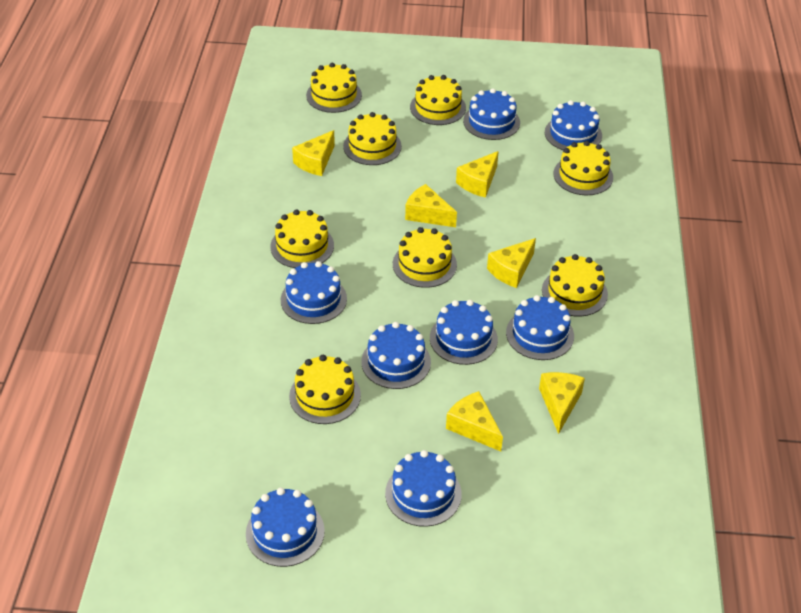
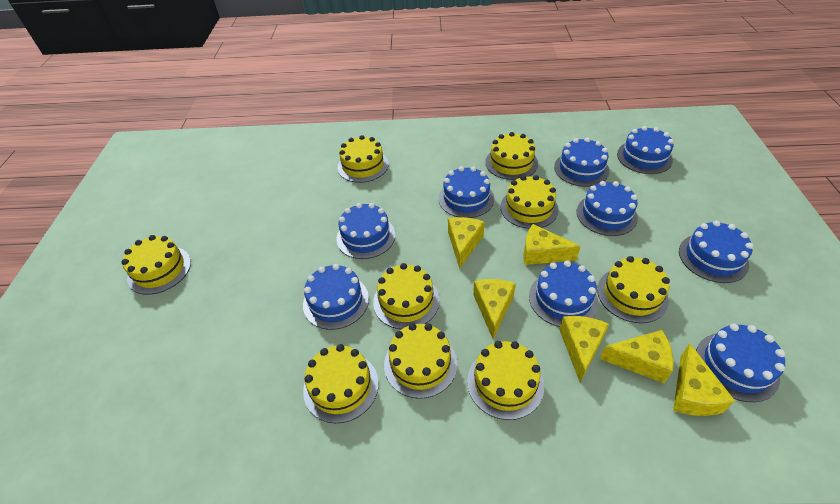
blue cake: [246,488,325,567] [281,261,347,324] [361,322,431,389] [385,450,462,527] [430,300,498,365] [463,88,520,140] [506,295,574,360] [545,100,602,150] = 8 -> [303,264,369,330] [336,203,395,259] [439,166,494,218] [529,260,598,327] [554,138,609,187] [577,181,638,236] [617,126,674,174] [679,221,754,283] [696,324,785,402] = 9
yellow cake: [271,209,334,268] [289,355,361,424] [306,63,362,113] [343,112,402,165] [393,227,457,288] [410,75,466,125] [542,254,608,317] [554,141,613,195] = 8 -> [122,235,191,295] [303,344,379,423] [337,135,389,183] [373,263,440,329] [384,323,458,399] [467,341,544,420] [485,132,538,180] [500,175,559,229] [597,256,670,323] = 9

